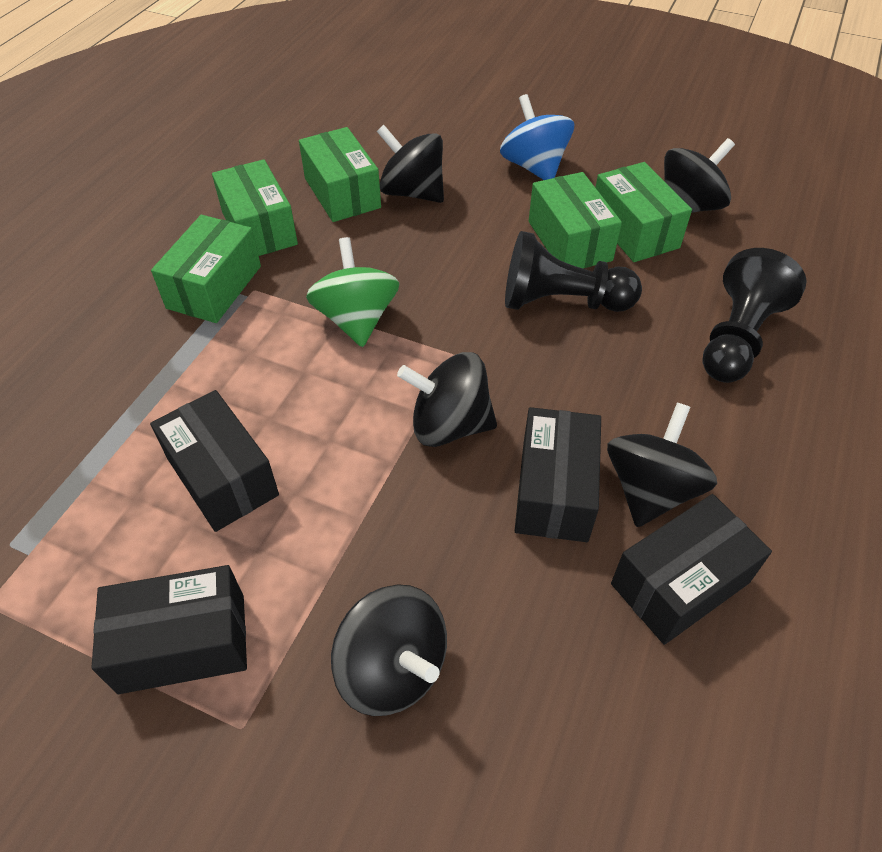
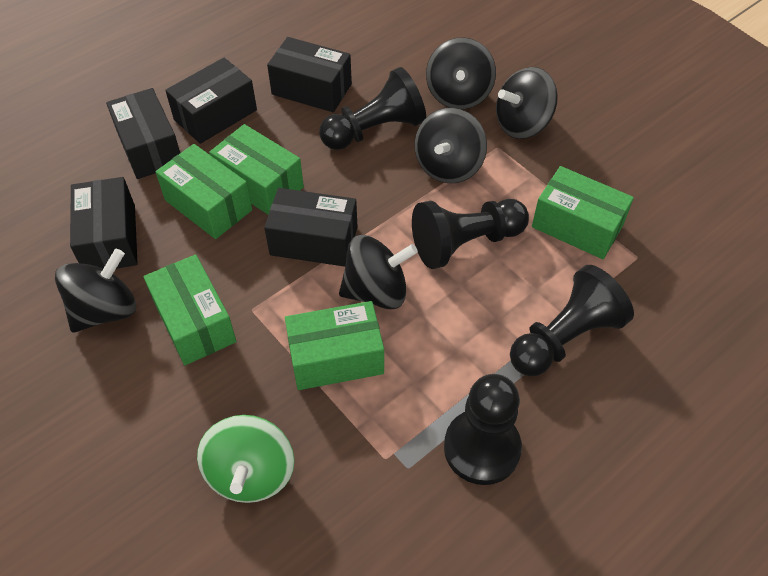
black box: [91,565,247,694] [150,390,279,532] [515,407,601,542] [611,494,772,645] = 4 -> [70,177,138,269] [106,88,180,179] [165,58,257,144] [264,188,357,267] [267,37,352,112] = 5
black pawn: [505,231,642,312] [703,248,807,383] = 2 -> [319,67,426,150] [412,199,529,269] [444,374,522,485] [510,265,634,376] = 4
blue spinning top: [500,94,574,180] = 1 -> none = 0

